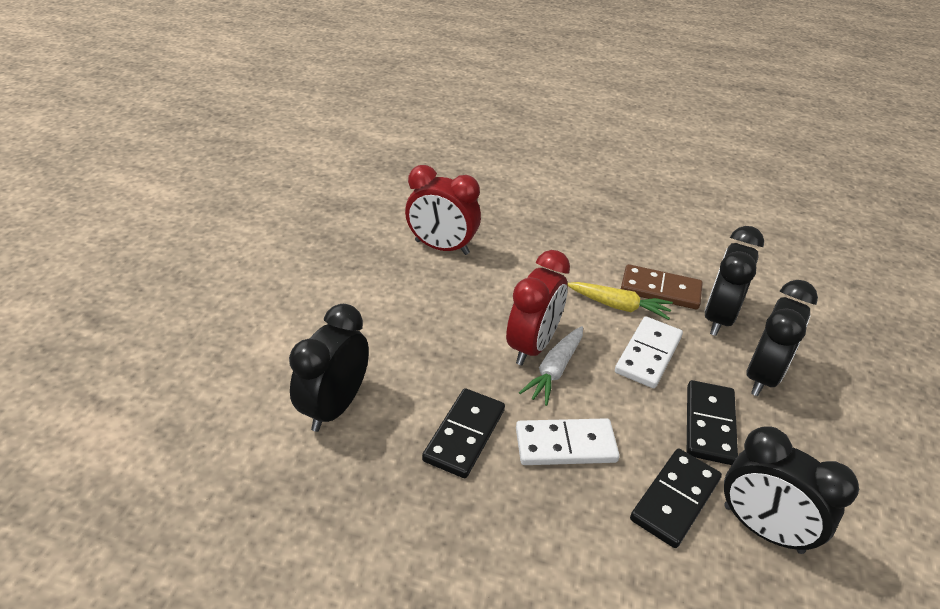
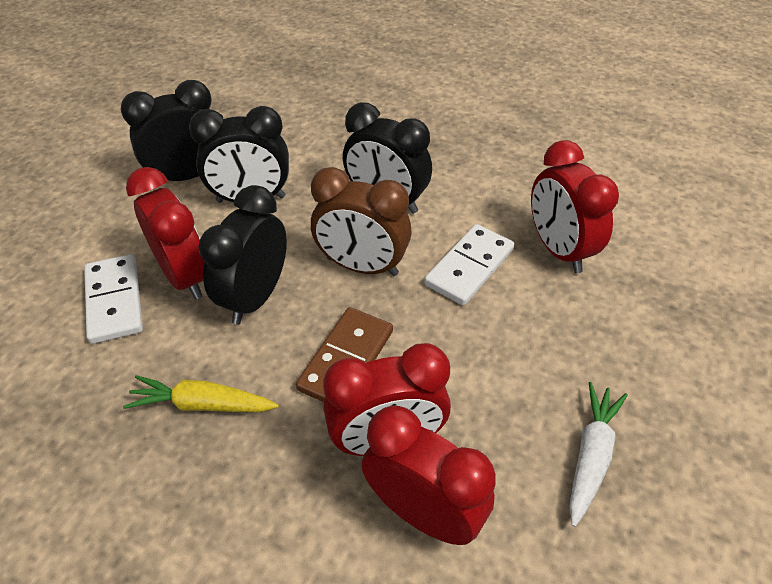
black domino: [422,388,505,478] [630,449,722,548] [687,380,738,465] = 3 -> none = 0
brown clock: none = 0 -> [311,167,412,276] = 1
red clock: [405,165,481,255] [506,250,570,365] = 2 -> [126,167,205,300] [323,343,451,456] [361,406,496,545] [531,140,619,273] = 4

